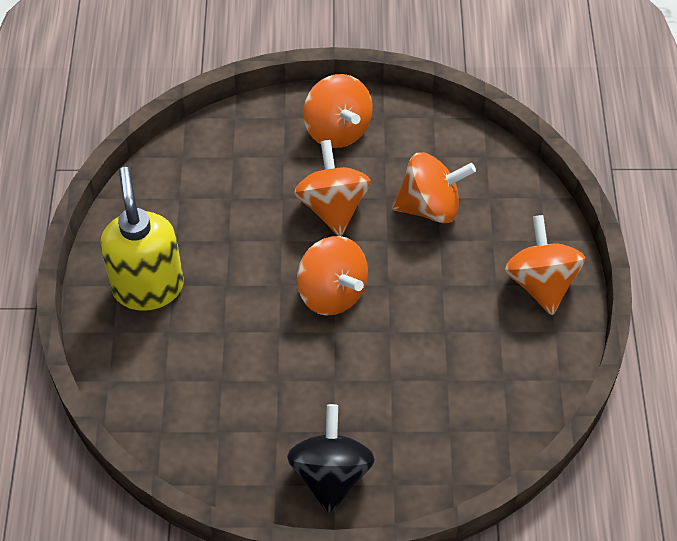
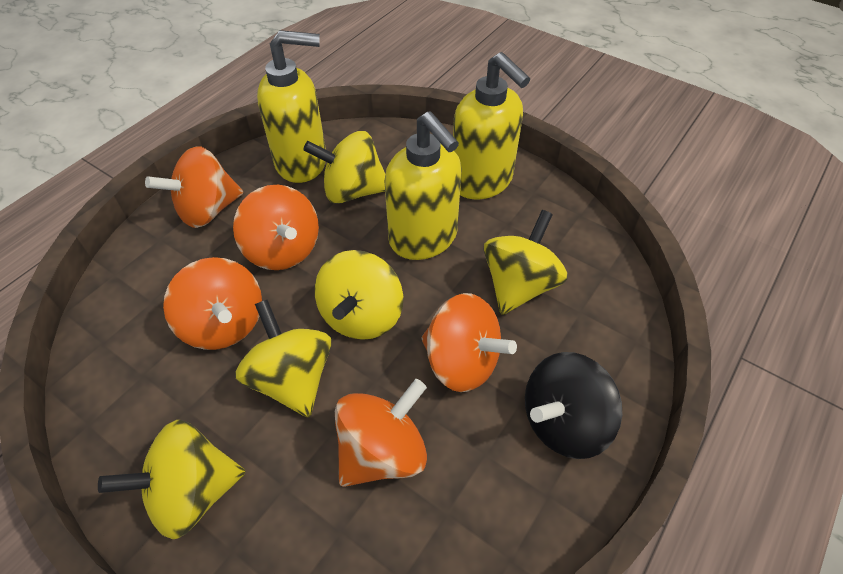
yellow soap dispenser: [100,167,184,311] = 1 -> [257,30,326,183] [384,111,461,260] [453,52,530,199] = 3
yellow spinning top: none = 0 -> [98,420,246,539] [235,300,331,418] [303,131,385,204] [315,250,403,340] [484,210,568,315] = 5

